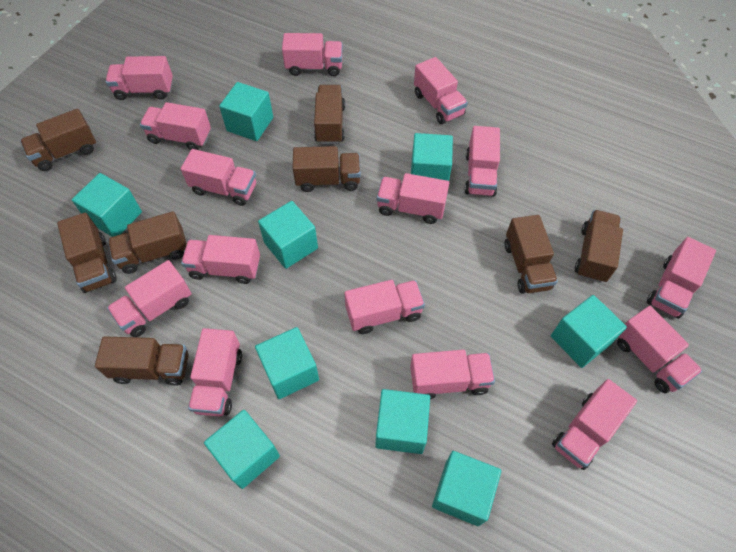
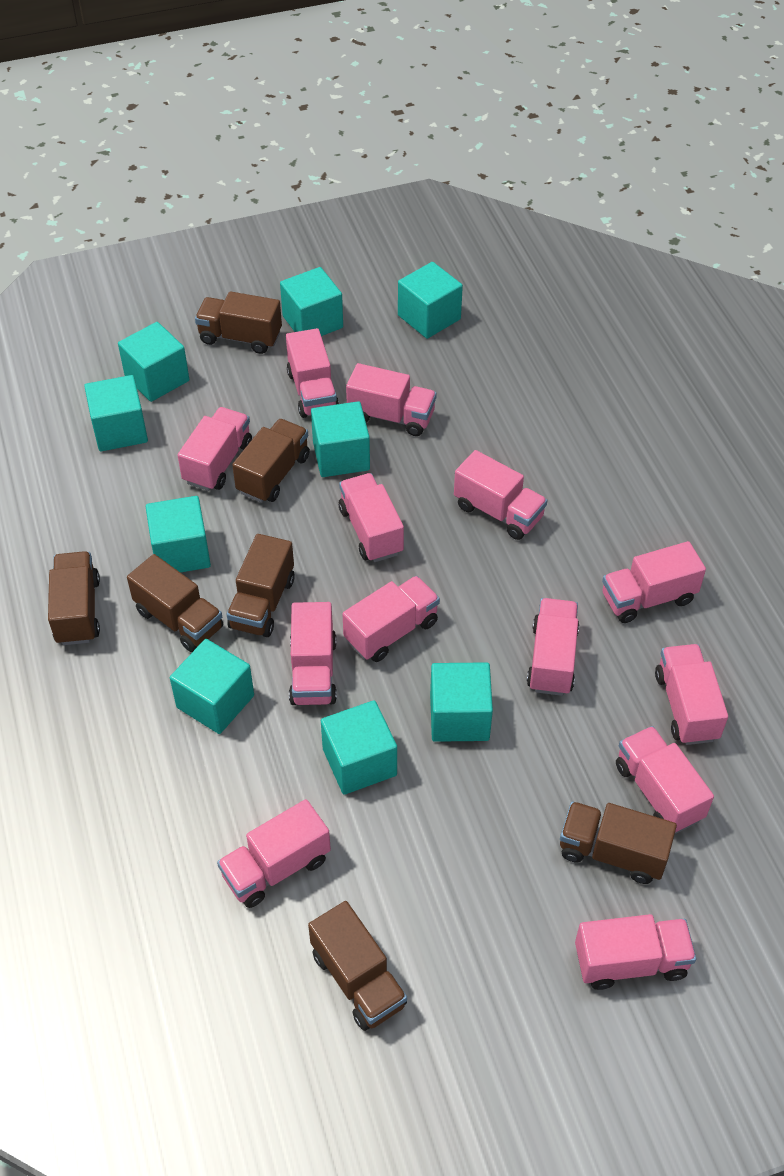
brown truck: [20,109,96,171] [57,212,117,293] [95,336,189,386] [108,211,187,274] [293,146,361,192] [314,85,345,144] [505,215,558,294] [575,210,623,283] = 8 -> [48,551,100,645] [127,554,223,652] [195,291,282,354] [227,534,295,637] [232,419,310,503] [308,901,407,1031] [560,802,677,884] = 7
pink truck: [105,56,173,100] [107,260,191,337] [140,102,211,150] [181,149,256,206] [181,235,260,284] [188,328,242,417] [282,33,343,76] [344,280,425,334] [377,173,449,224] [410,350,495,399] [414,57,468,124] [464,126,500,197] [552,379,637,470] [617,306,703,393] [647,237,716,319] = 15 -> [178,407,252,491] [217,799,331,908] [286,328,339,418] [289,602,337,705] [339,473,404,562] [342,576,440,662] [346,363,437,436] [454,450,547,540] [527,598,579,696] [575,914,696,990] [602,541,706,623] [616,726,714,834] [655,644,728,745] = 13

